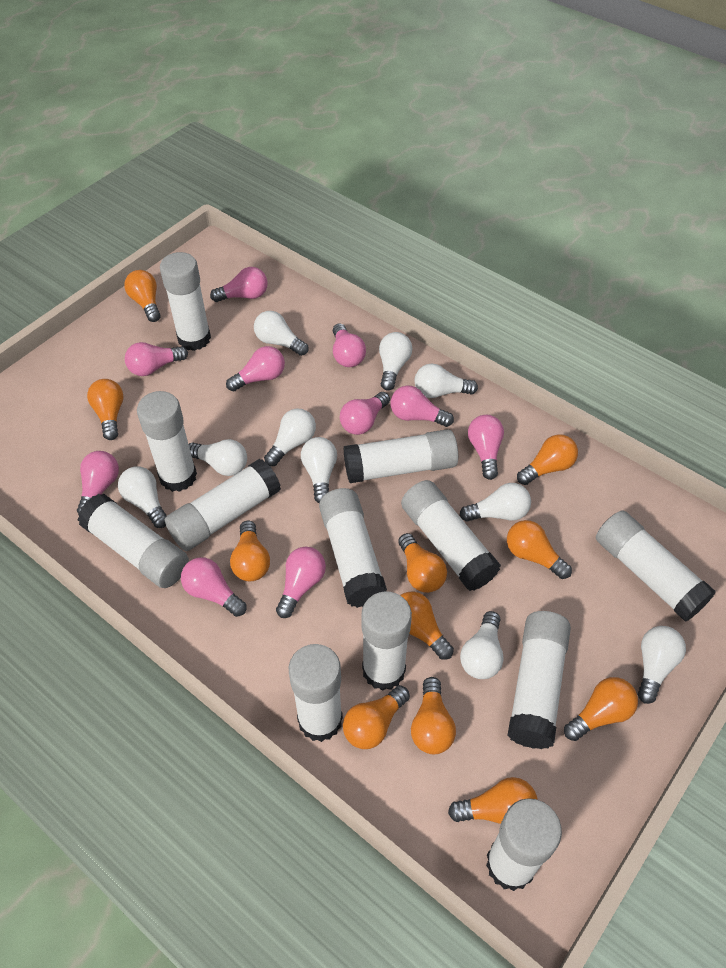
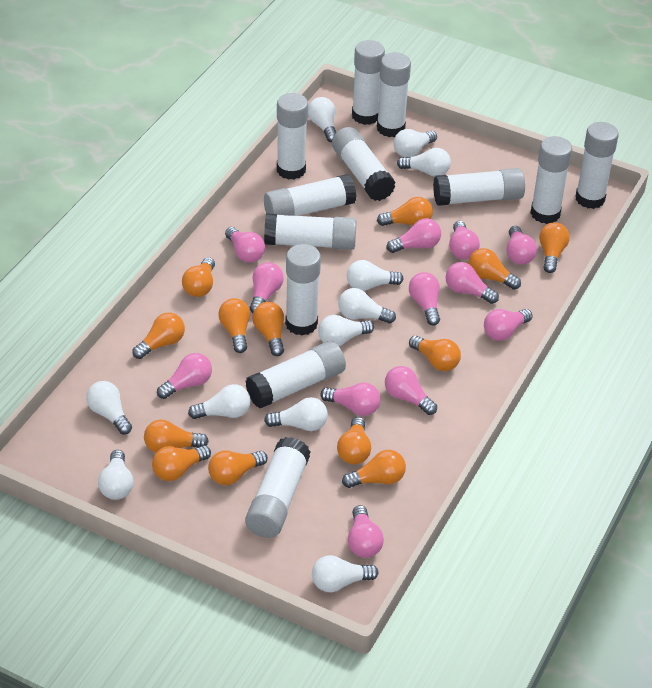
orange light bulb: [87,379,124,440] [124,270,161,322] [230,521,270,581] [343,685,410,749] [398,533,447,593] [400,592,454,660] [411,677,456,754] [448,777,538,824] [507,520,572,579] [517,434,578,485] [564,677,638,741] = 11 -> [132,313,185,359] [144,420,209,453] [152,445,211,481] [182,257,215,297] [208,450,268,485] [218,298,250,353] [252,302,284,356] [337,417,371,464] [342,450,406,488] [377,197,433,226] [409,335,461,371] [468,248,521,290] [539,222,570,273] = 13
pink light bulb: [77,451,119,514] [125,342,188,376] [181,557,246,617] [210,267,268,302] [226,346,285,392] [276,547,326,618] [333,323,366,367] [340,392,390,435] [391,385,454,427] [468,415,504,480] = 10 -> [157,353,212,399] [225,227,265,263] [250,262,284,313] [320,382,381,416] [348,505,384,558] [385,366,437,415] [387,218,441,253] [409,272,440,326] [445,262,499,304] [449,221,480,260] [484,309,533,341] [506,226,537,265] = 12
white light bulb: [118,467,166,528] [189,439,247,476] [254,311,309,356] [264,409,316,466] [301,437,337,503] [379,332,412,391] [414,364,478,398] [459,483,531,522] [460,611,504,679] [638,626,686,704] = 10 -> [86,381,132,435] [98,450,134,500] [188,384,251,419] [264,397,328,431] [308,97,337,142] [312,555,378,592] [318,315,374,346] [338,288,396,324] [347,260,403,291] [393,129,437,157] [397,148,451,177] = 11

